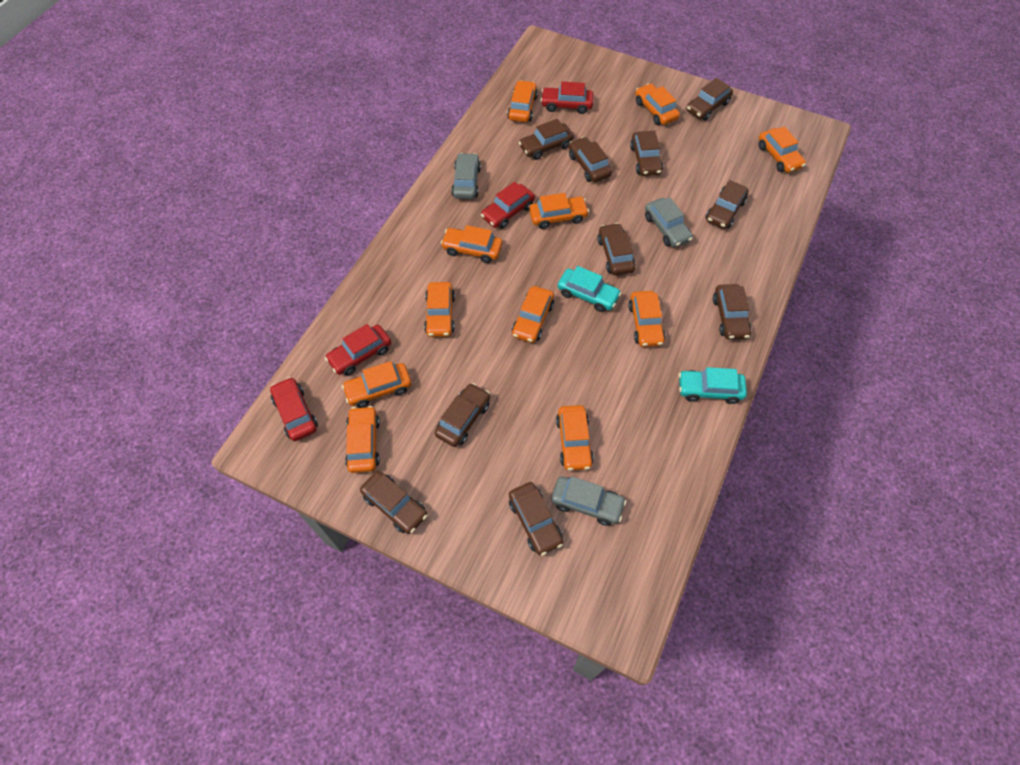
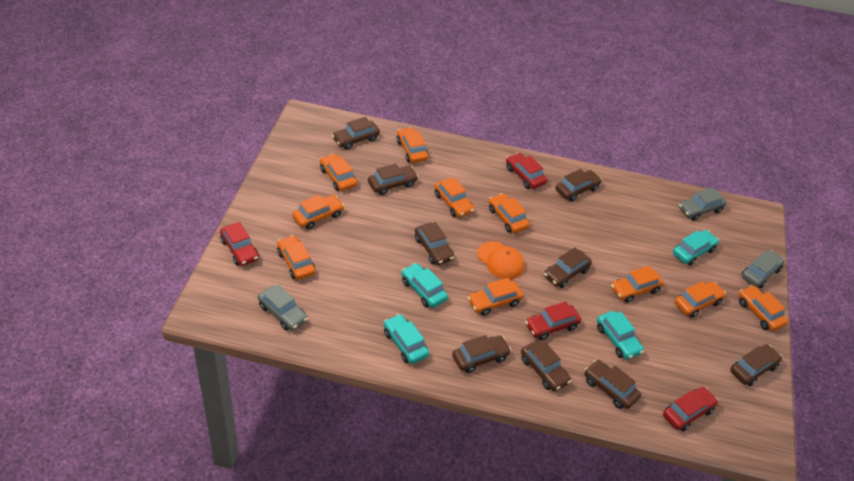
brown car: [360,471,427,534] [434,383,490,447] [509,482,563,555] [519,119,574,160] [569,137,612,182] [598,223,635,275] [630,131,663,176] [687,78,733,121] [706,180,749,229] [713,284,751,340] = 10 -> [332,117,380,150] [368,163,418,195] [415,222,454,265] [452,335,511,373] [521,341,571,391] [544,248,592,288] [556,169,602,201] [584,360,641,409] [730,344,782,386] = 9
orange cap: none = 0 -> [477,241,525,279] = 1
orange car: [342,361,411,408] [345,406,380,473] [424,282,455,337] [441,225,502,263] [507,80,538,122] [512,286,554,343] [529,193,589,229] [556,405,594,471] [628,291,665,347] [635,83,680,125] [758,126,806,173] = 11 -> [277,235,315,280] [292,195,344,230] [320,153,357,191] [397,127,428,163] [434,177,474,217] [468,278,523,316] [489,193,530,233] [611,266,664,303] [674,281,726,318] [738,285,788,331] = 10
turquoise car: [558,266,621,312] [679,367,747,404] = 2 -> [384,314,429,364] [401,263,448,308] [597,311,644,359] [673,230,719,265] = 4

